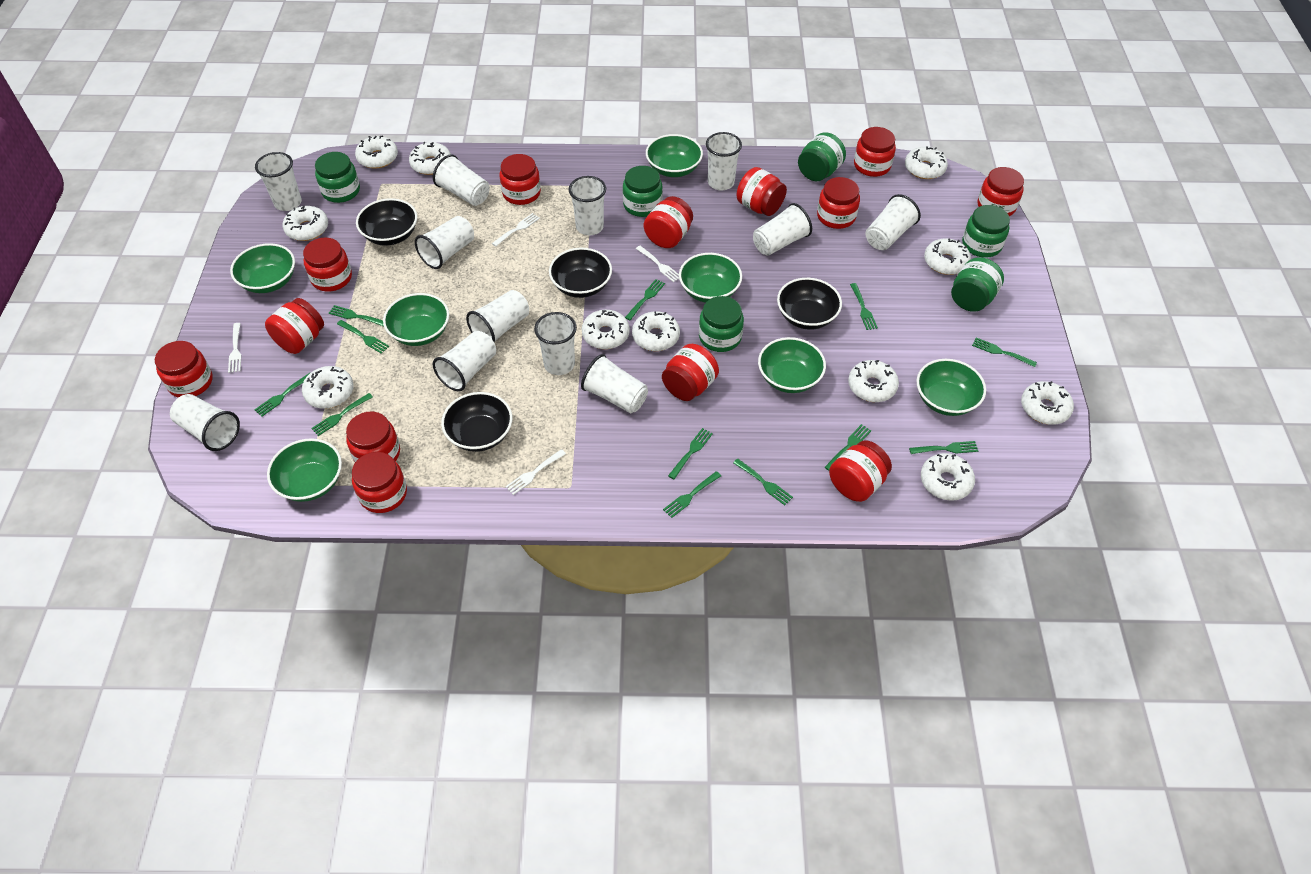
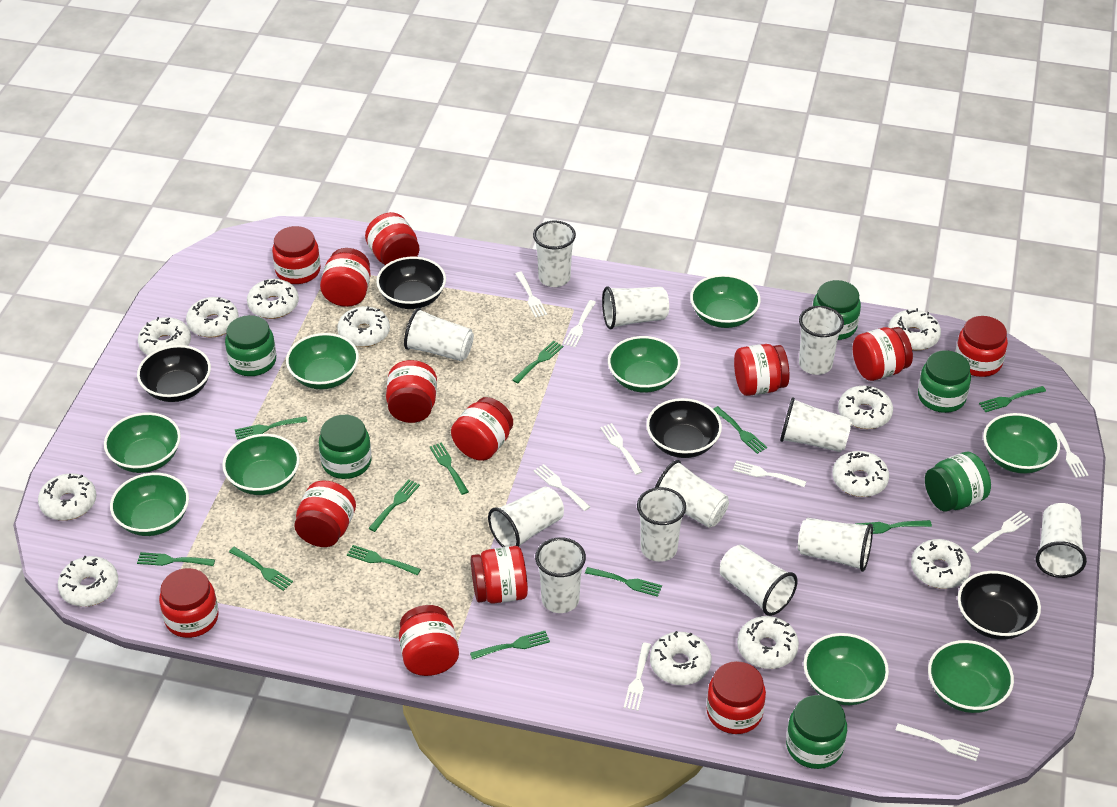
green bowl: [230,243,295,293] [267,438,342,502] [383,293,449,346] [646,134,703,177] [679,253,742,303] [758,337,826,393] [916,359,986,416] = 7 -> [104,413,181,473] [110,473,189,536] [222,434,300,495] [286,333,359,389] [608,336,681,393] [690,274,761,328] [803,633,889,705] [928,640,1014,713] [983,413,1060,474] = 9
white donut: [283,206,328,241] [302,366,353,409] [355,135,398,169] [409,142,451,175] [582,310,630,349] [632,311,680,351] [848,360,899,402] [905,146,948,179] [921,453,975,501] [924,238,971,275] [1021,381,1074,425] = 11 -> [38,473,96,521] [58,556,118,607] [138,317,191,355] [186,297,239,338] [247,279,299,319] [337,306,390,347] [650,631,711,685] [737,616,799,669] [832,451,889,497] [838,386,893,429] [888,308,941,350] [911,539,971,589] = 12
white fork: [228,323,242,373] [492,213,540,247] [505,449,566,495] [636,246,679,282] = 4 -> [515,272,547,317] [533,464,590,511] [563,300,596,347] [600,423,642,475] [624,643,651,711] [732,460,807,487] [896,723,980,761] [971,511,1031,553] [1049,423,1088,478] = 9

